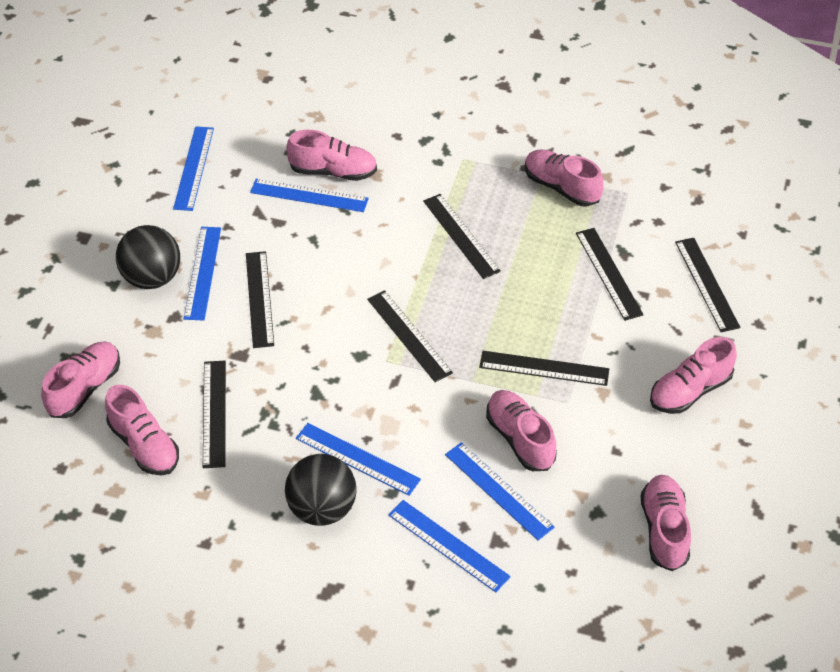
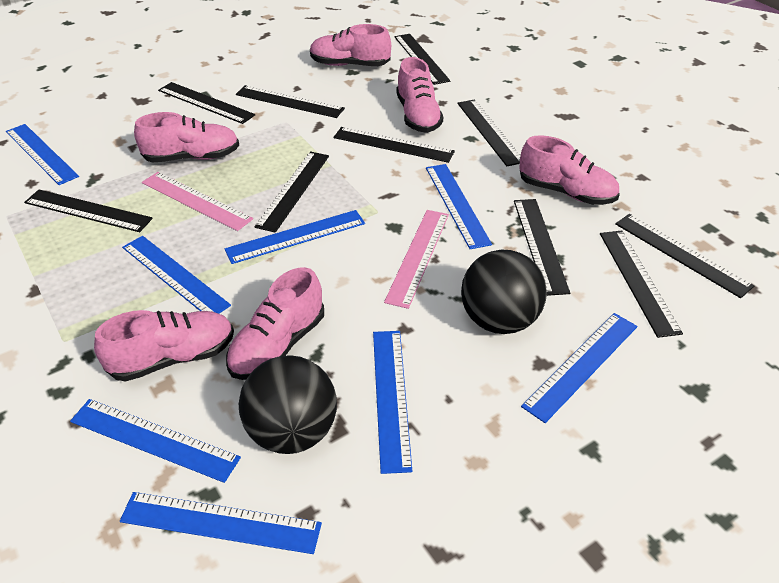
black ruler: [203,361,226,468] [246,251,274,348] [367,290,453,382] [423,194,501,279] [479,351,609,386] [576,228,644,321] [675,238,740,332] = 7 -> [24,189,153,232] [158,82,255,124] [236,85,345,118] [254,151,329,233] [334,127,455,163] [395,34,450,85] [457,99,521,166] [514,199,570,296] [600,231,683,338] [615,214,754,298] = 10
blue ruler: [173,126,214,211] [184,227,221,321] [250,179,369,212] [296,423,421,496] [388,500,511,592] [445,442,555,541] = 6 -> [6,124,79,185] [70,399,241,483] [120,492,322,554] [122,236,231,314] [225,210,365,264] [373,331,412,474] [426,164,492,249] [521,313,637,423] = 8
pink ruler: none = 0 -> [142,172,253,231] [384,210,449,309] = 2
pink shoe: [41,342,120,418] [105,385,179,476] [286,130,377,181] [486,390,557,471] [525,149,604,207] [641,475,691,571] [650,337,737,414] = 7 -> [94,310,234,382] [134,112,239,163] [226,267,324,380] [310,24,391,66] [396,57,443,133] [519,135,620,205] = 6

